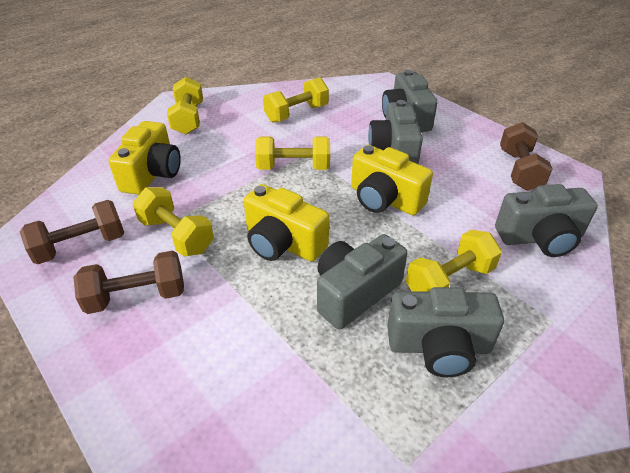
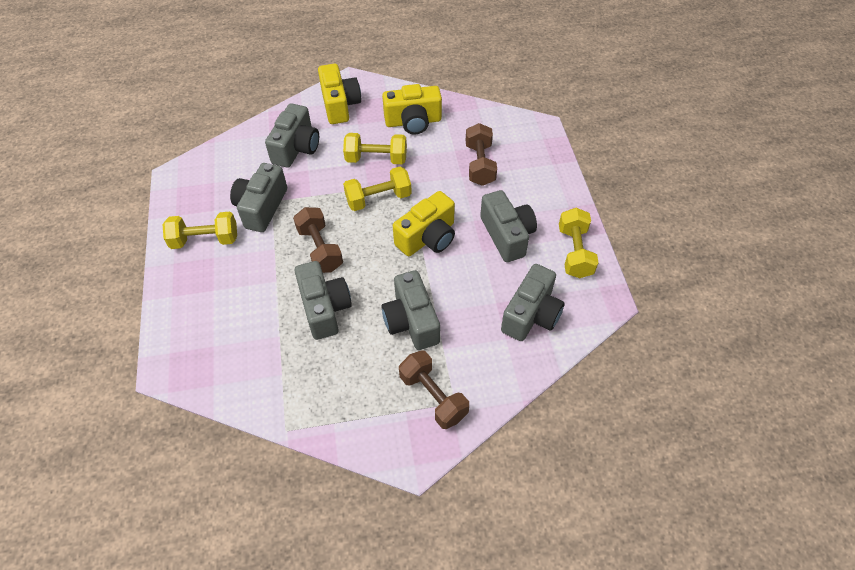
grey camera: [317,234,407,329] [368,100,423,164] [382,70,437,132] [387,287,504,377] [495,184,598,257] = 5 -> [230,163,287,232] [265,103,319,168] [295,261,352,340] [381,270,440,350] [480,190,537,262] [501,264,565,341] = 6
yellow dumbbell: [133,187,214,257] [167,77,203,134] [255,136,330,170] [263,77,329,122] [406,230,502,292] = 5 -> [162,212,237,249] [343,133,407,164] [343,166,412,211] [559,208,599,278] = 4

